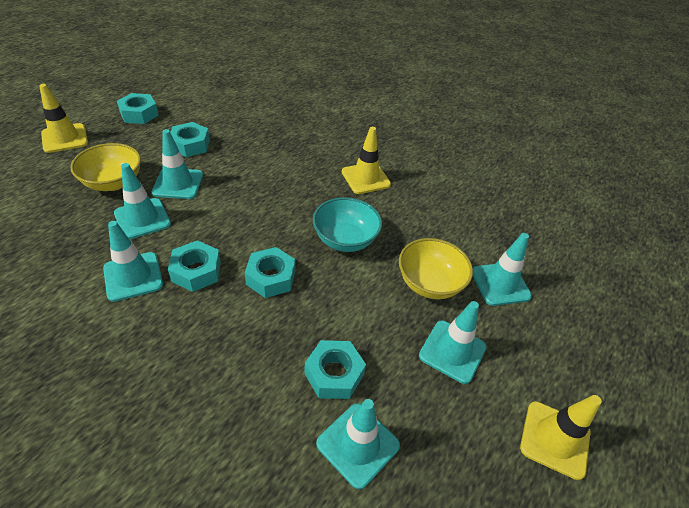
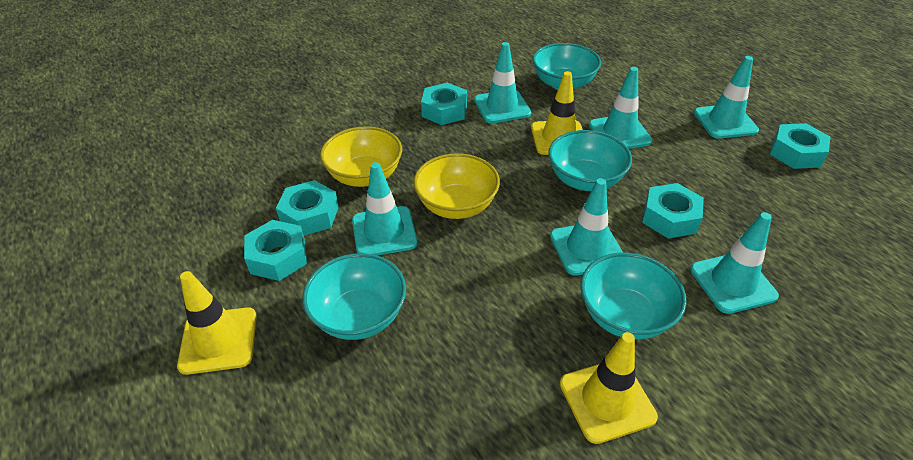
turquoise bowl: [313,197,382,252] = 1 -> [302,253,406,340] [532,43,601,90] [548,130,632,191] [580,253,687,339] = 4

